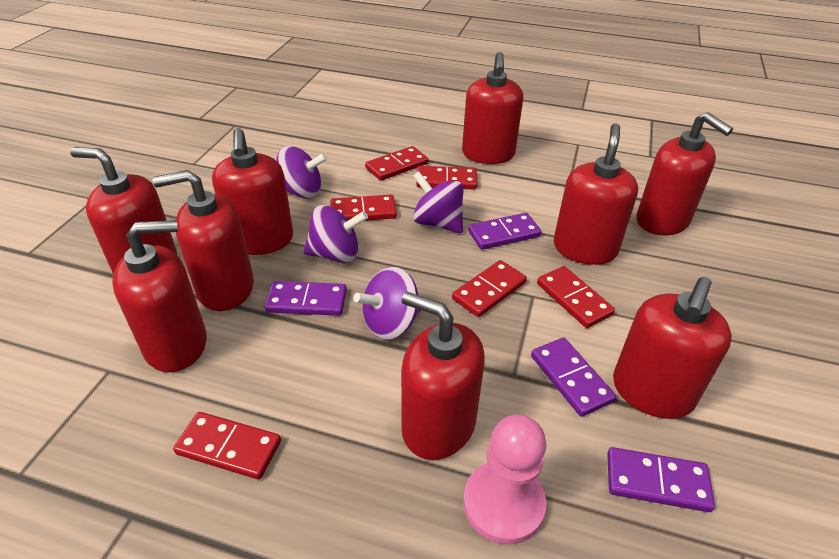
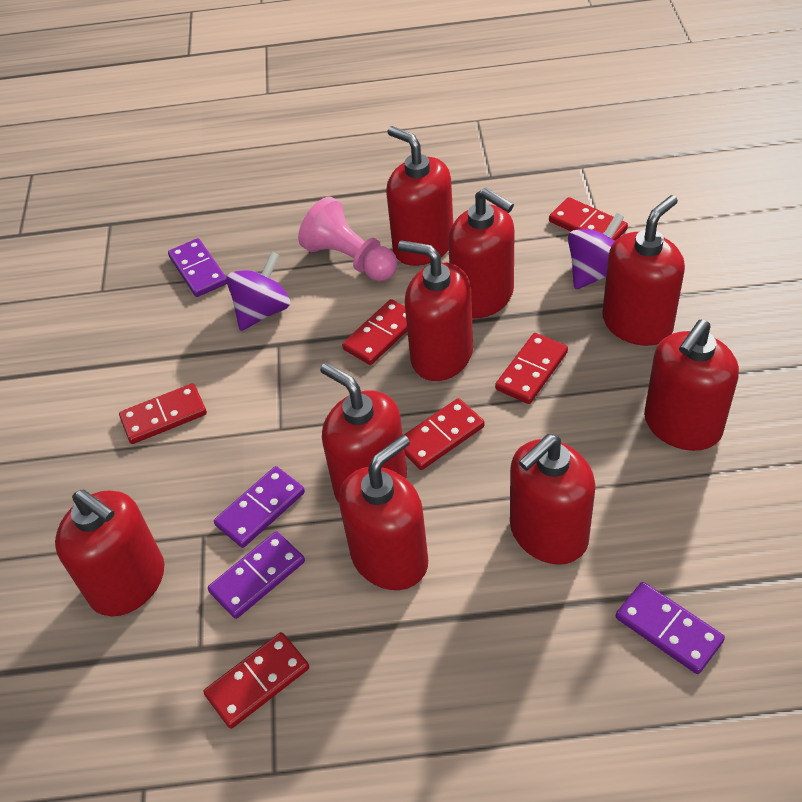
purple spinning top: [276,146,328,199] [303,205,368,263] [353,267,421,340] [413,171,463,233] = 4 -> [226,251,290,331] [568,213,624,289] = 2

